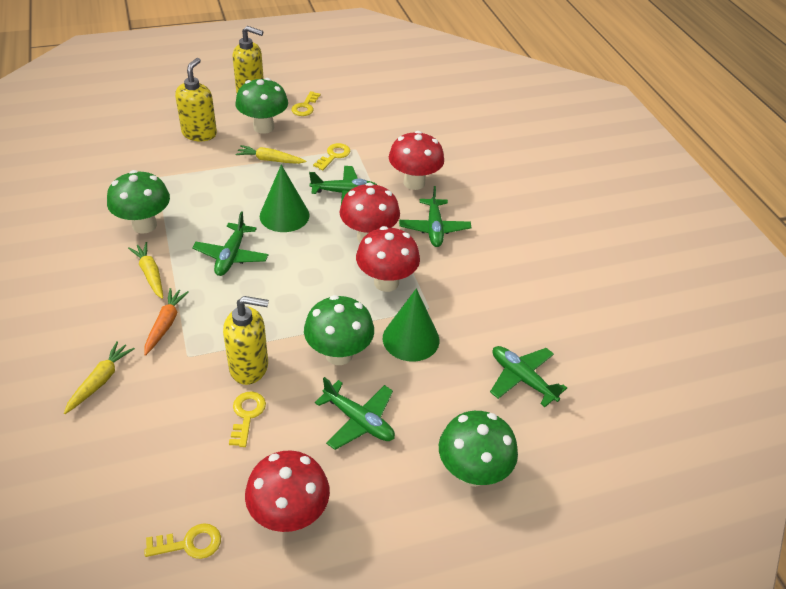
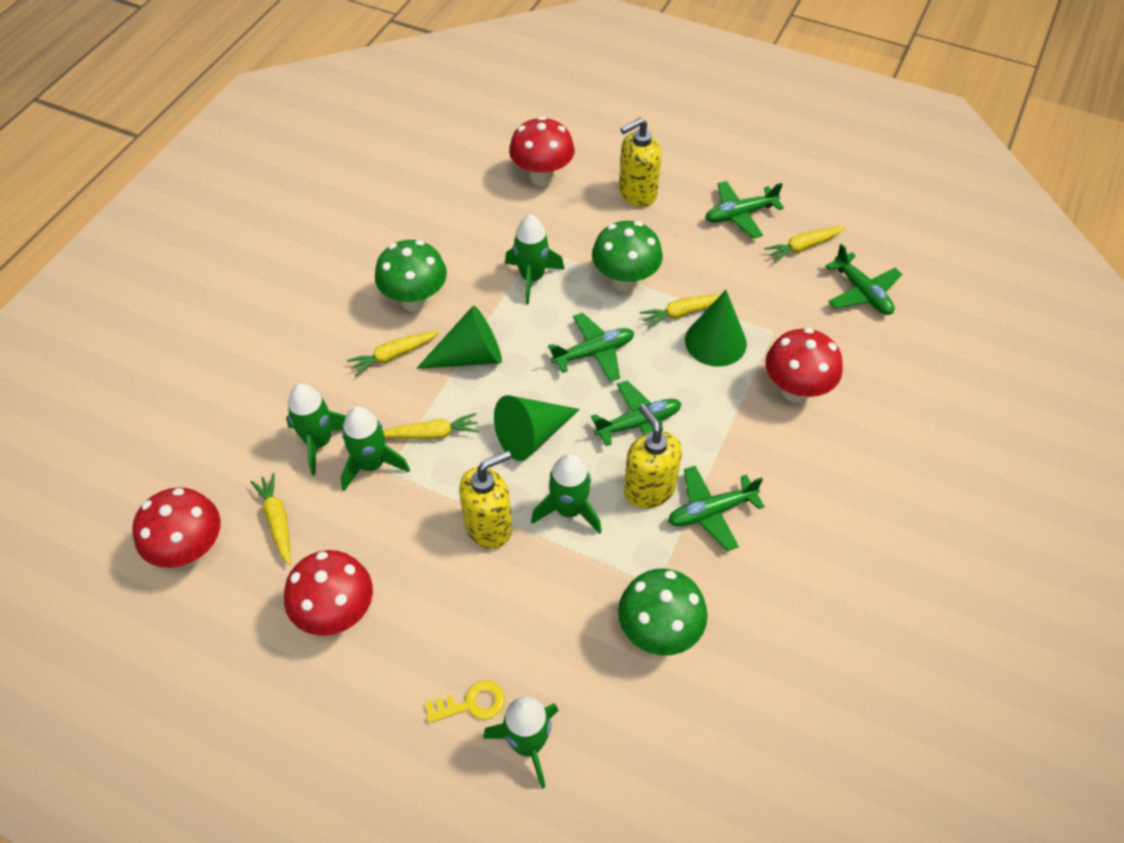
green cone: [260,165,310,232] [383,288,439,362] = 2 -> [416,306,502,369] [494,395,580,461] [685,290,747,367] = 3
green mushroom: [107,170,170,234] [235,78,288,134] [304,295,374,365] [439,411,518,487] = 4 -> [375,240,447,312] [592,221,663,292] [618,568,708,656] = 3
green rocket: none = 0 -> [286,383,347,475] [341,406,410,491] [483,697,559,789] [505,214,565,305] [531,453,602,534] = 5
orange carrot: [144,288,189,356] = 1 -> none = 0
yellow carrot: [64,341,135,414] [128,242,163,299] [235,145,306,164] = 3 -> [250,473,291,565] [347,330,439,376] [383,413,479,440] [640,294,729,328] [764,227,845,263] = 5
yellow key: [144,523,221,559] [229,391,266,447] [291,91,320,116] [313,143,350,170] = 4 -> [425,681,505,723] = 1

